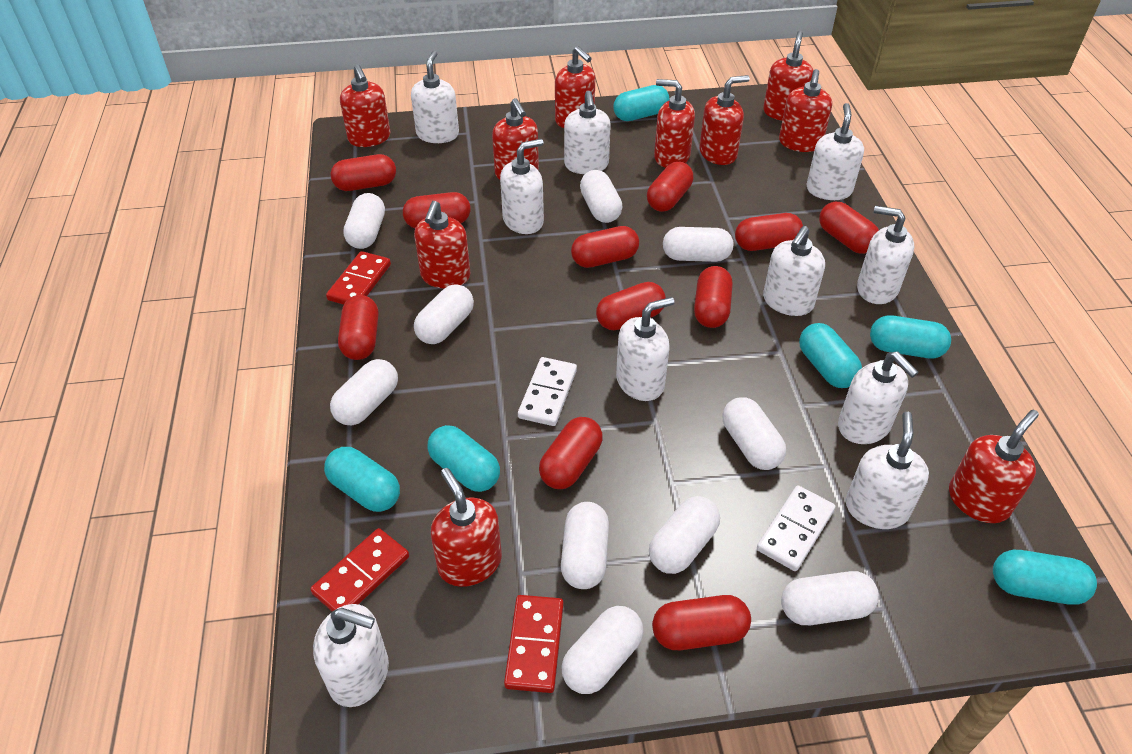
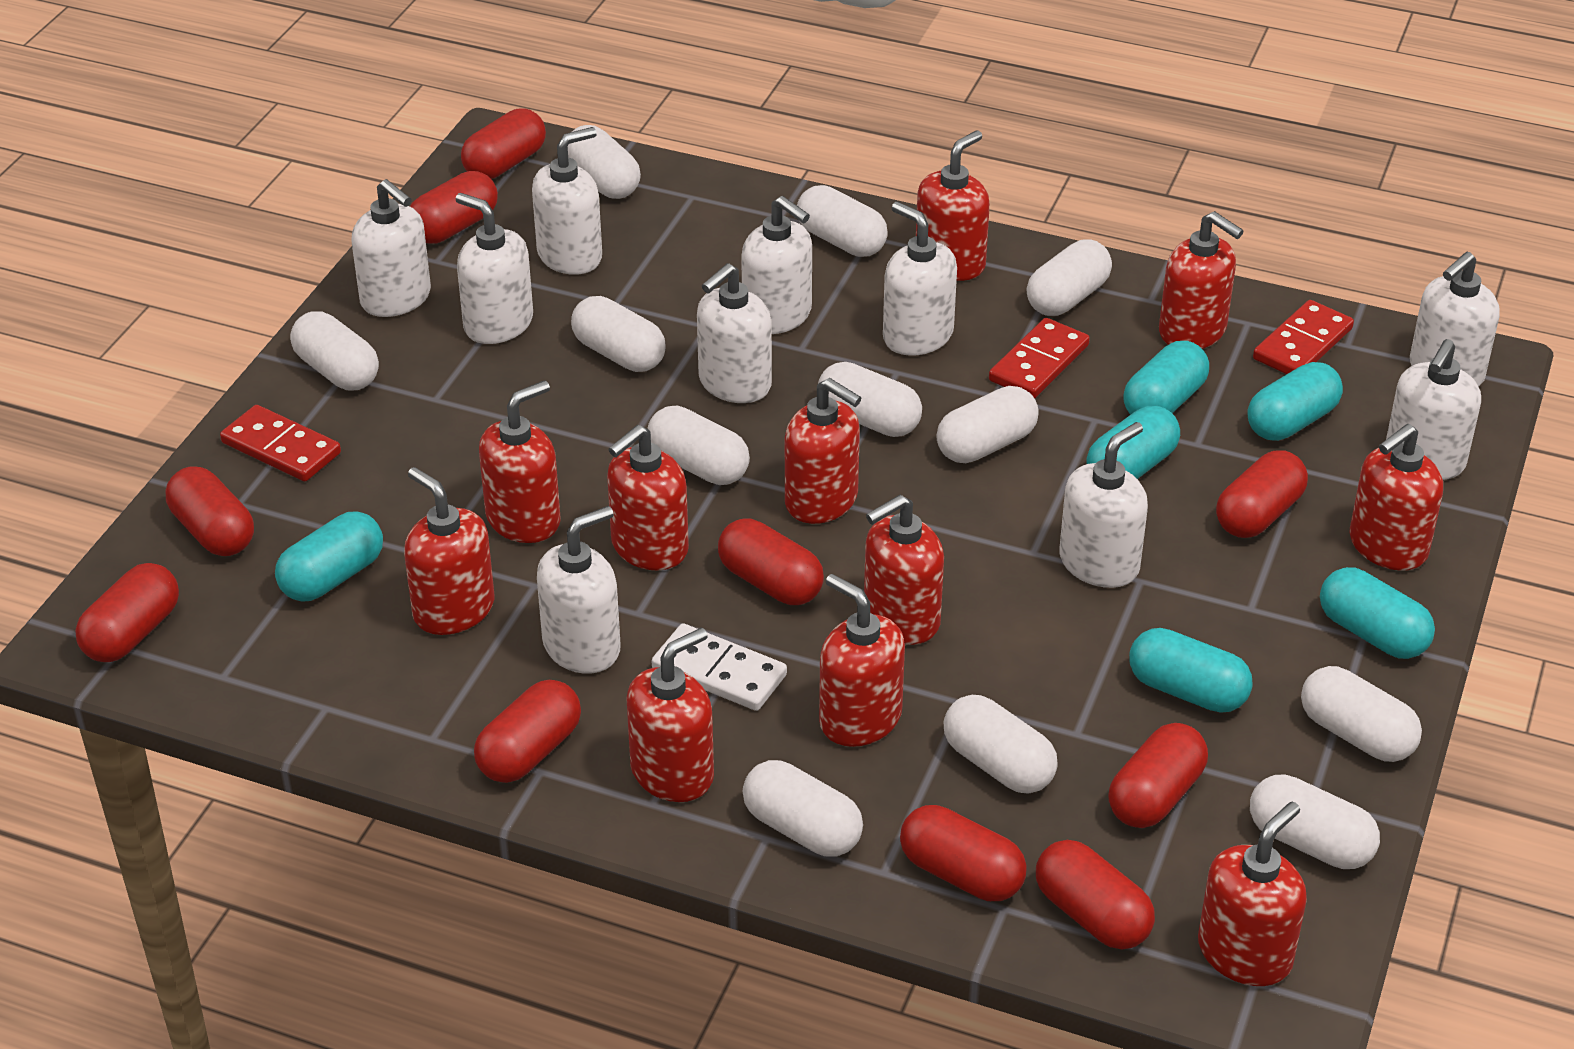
red capsule: [331,154,396,191] [338,295,378,360] [403,192,471,228] [539,417,603,489] [571,226,639,268] [596,282,666,330] [647,162,693,212] [652,595,751,650] [694,266,733,328] [735,213,803,251] [819,202,879,254] = 11 -> [75,563,179,662] [166,467,254,556] [410,171,498,244] [461,108,546,179] [474,680,581,783] [718,519,824,605] [900,805,1027,901] [1036,840,1155,950] [1108,723,1208,828] [1216,450,1308,538] = 10
red soap dispenser: [340,64,391,147] [414,201,470,288] [431,468,502,587] [492,98,539,180] [555,46,595,128] [654,79,695,168] [699,75,750,165] [763,30,814,121] [779,69,832,152] [949,410,1039,523] = 10 -> [404,467,494,635] [479,380,561,543] [607,425,689,571] [627,628,714,802] [785,378,861,524] [819,574,905,747] [864,495,944,645] [916,130,990,281] [1159,211,1244,349] [1198,802,1307,986] [1349,424,1443,571] = 11
white capsule: [330,359,398,425] [343,193,385,249] [414,284,474,344] [561,502,609,589] [561,606,644,694] [580,170,623,223] [649,496,720,574] [663,227,733,262] [723,397,786,470] [781,571,879,625] = 10 -> [290,311,379,390] [568,125,641,199] [571,296,666,372] [647,406,750,485] [743,760,863,857] [797,185,888,257] [818,362,922,437] [936,386,1039,463] [944,695,1058,794] [1027,240,1112,316] [1250,774,1380,869] [1301,666,1422,762] = 12
white domino: [518,357,577,426] [757,485,836,571] = 2 -> [652,623,787,711] = 1

